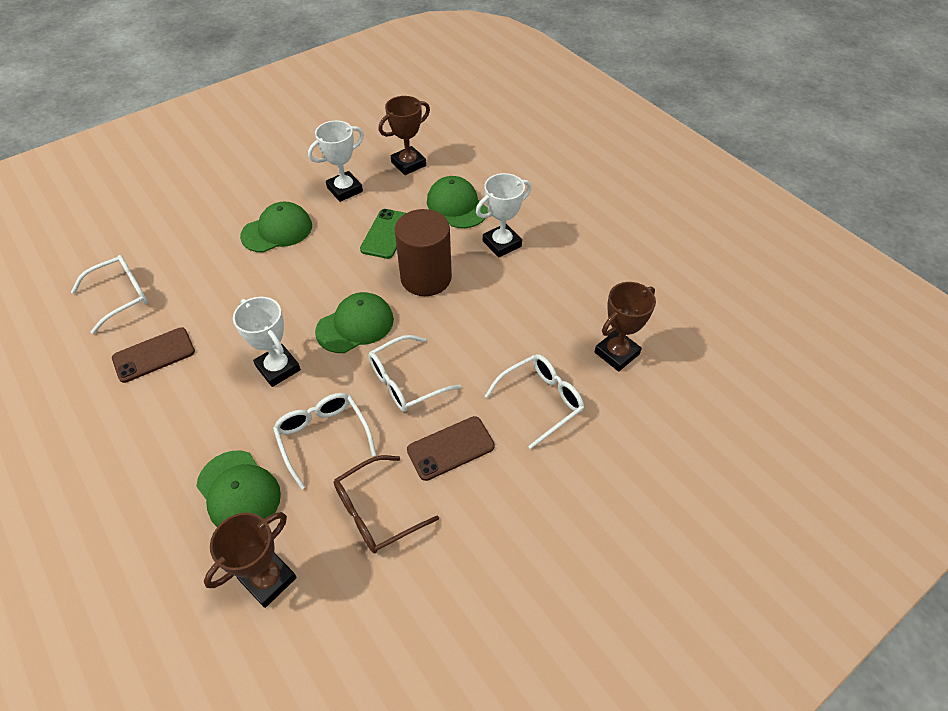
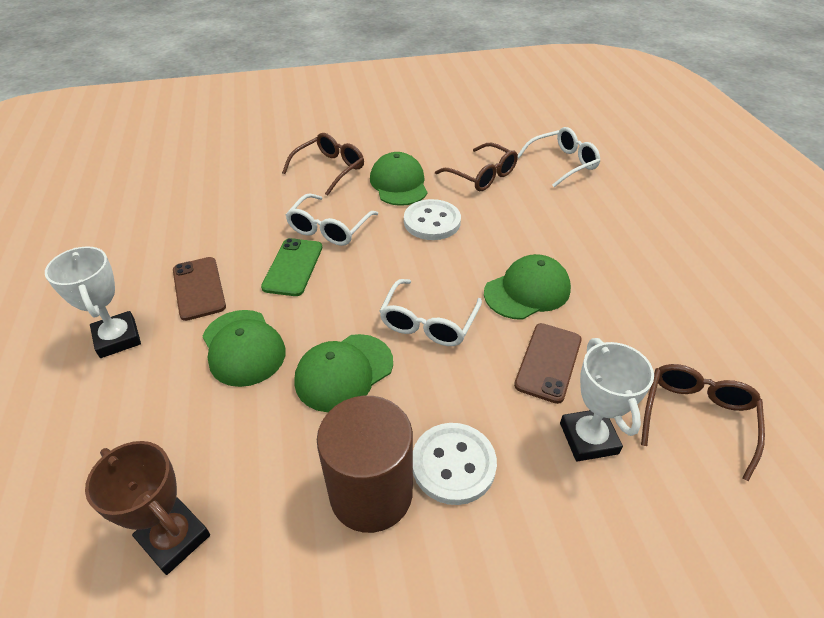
brown glasses: [334,455,439,554] = 1 -> [282,133,364,196] [435,143,518,191] [641,364,765,481] = 3
brown trophy: [204,512,297,608] [379,96,430,175] [595,282,656,371] = 3 -> [85,441,210,575] = 1
white button: none = 0 -> [404,199,461,240] [413,423,497,505] = 2
white glasses: [71,255,148,334] [273,393,376,490] [368,335,461,412] [485,354,584,449] = 4 -> [286,193,378,246] [379,279,482,346] [518,127,600,187] = 3
white trophy: [233,297,301,387] [308,121,364,202] [476,173,532,257] = 3 -> [45,246,141,358] [560,338,654,462] = 2

